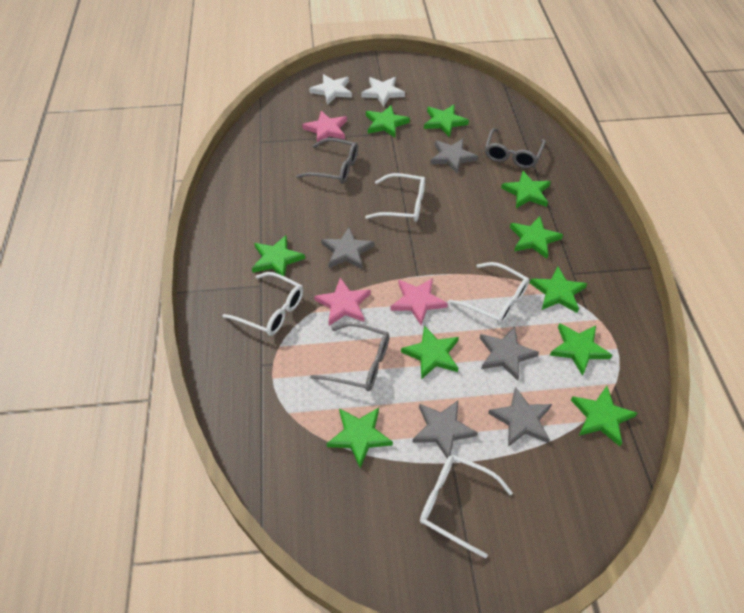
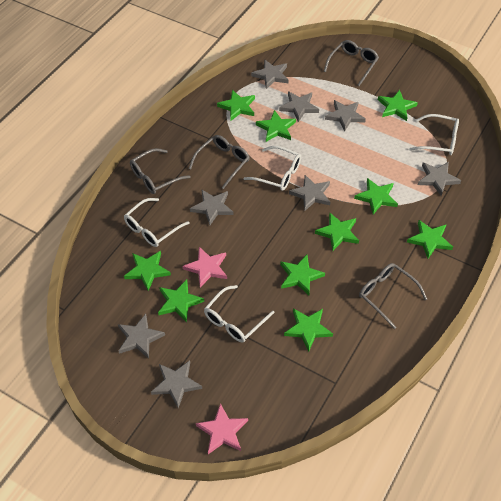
grey glasses: [296,138,358,184] [310,322,389,391] [485,128,546,168] = 3 -> [130,148,191,194] [189,135,250,189] [324,40,379,86] [359,263,427,329] = 4
grey star: [321,227,374,269] [412,400,478,458] [430,139,478,174] [480,327,539,381] [488,387,552,447] = 5 -> [118,314,165,359] [151,361,202,408] [190,189,234,225] [251,59,289,89] [279,91,319,122] [289,175,331,211] [325,100,366,132] [418,162,461,196] = 8
pink star: [302,111,347,142] [314,278,371,326] [390,278,448,325] = 3 -> [183,247,227,287] [196,403,248,454] = 2
white star: [309,74,352,105] [361,77,405,107] = 2 -> none = 0

